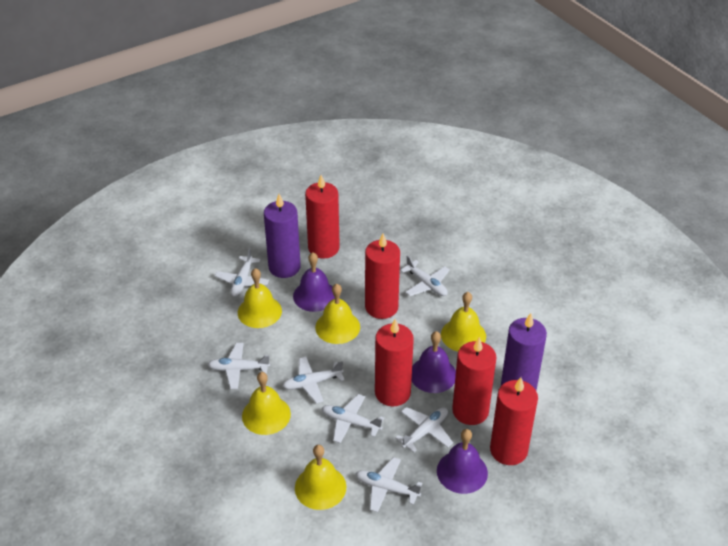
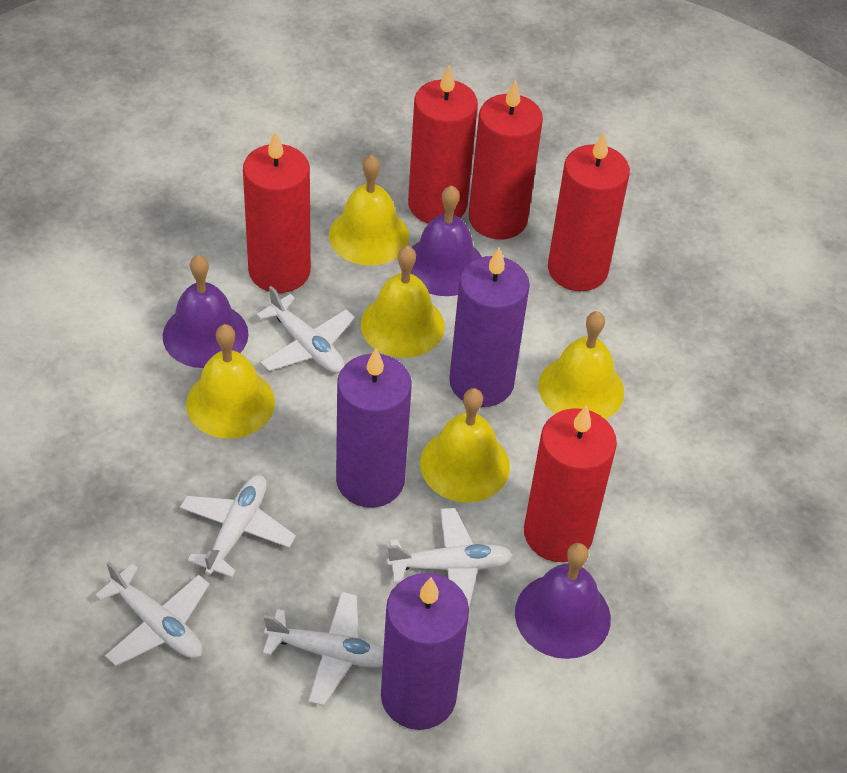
purple candle: [264,194,301,278] [501,313,547,390] = 2 -> [336,348,412,508] [381,573,469,730] [449,247,530,407] = 3
white plane: [207,343,270,389] [214,248,269,297] [282,357,345,403] [322,394,384,443] [355,457,422,513] [395,407,453,453] [400,255,450,296] = 7 -> [95,561,210,666] [180,475,296,577] [256,286,355,373] [263,592,384,706] [386,508,513,606] = 5

